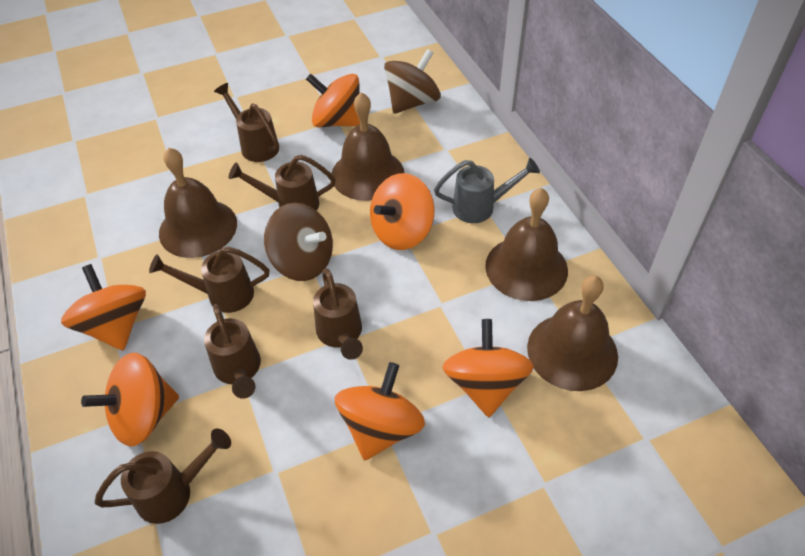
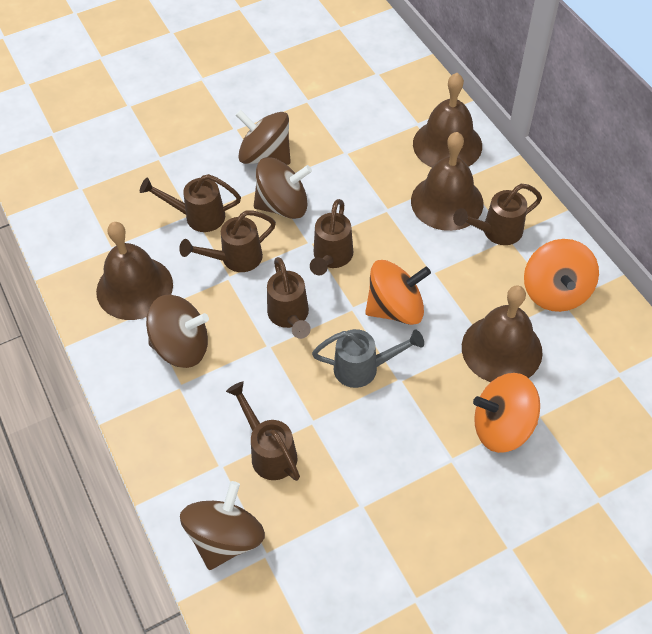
brown spinning top: [264,203,333,281] [384,49,441,114] = 2 -> [146,295,209,368] [180,481,265,570] [236,110,291,165] [254,157,312,219] = 4
orange spinning top: [61,264,146,350] [81,353,179,447] [306,74,360,127] [335,362,425,460] [370,173,434,250] [442,319,534,417] = 6 -> [365,260,431,325] [473,373,540,453] [524,239,599,312] = 3

